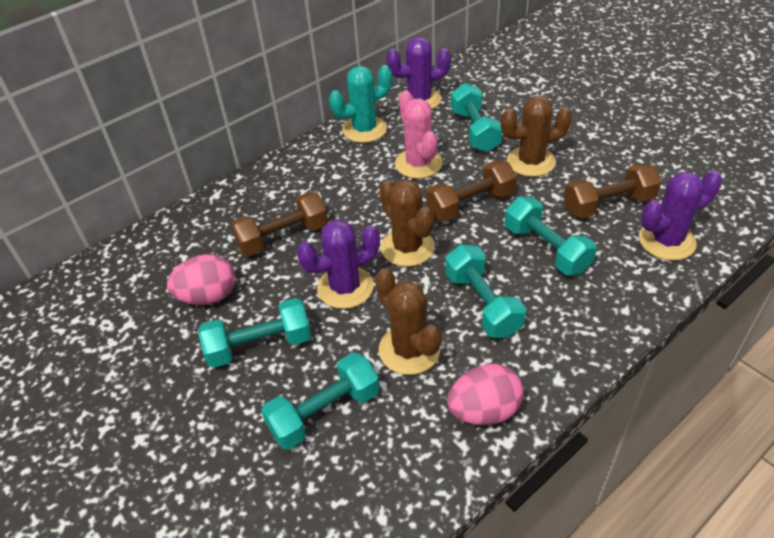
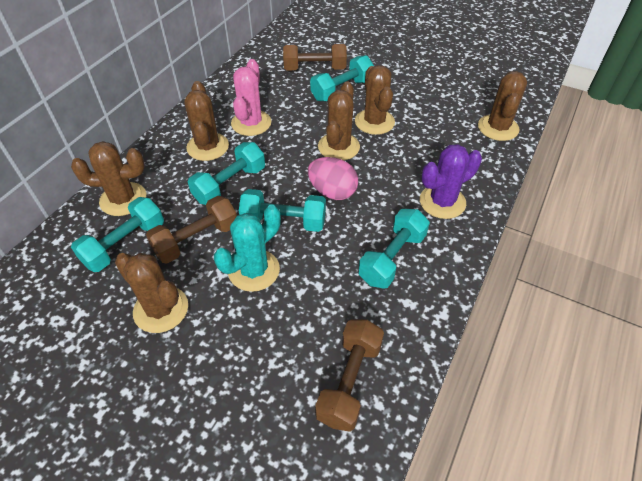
brown cactus: [375,268,441,375] [379,180,435,267] [501,96,572,177] = 3 -> [71,141,146,216] [115,253,188,333] [184,81,229,161] [318,81,360,160] [355,65,395,135] [478,71,527,141] = 6
pink egg: [167,254,235,305] [447,364,524,425] = 2 -> [308,157,358,200] = 1
purple cactus: [297,220,380,309] [386,37,451,110] [639,170,722,260] = 3 -> [420,144,482,219] = 1

